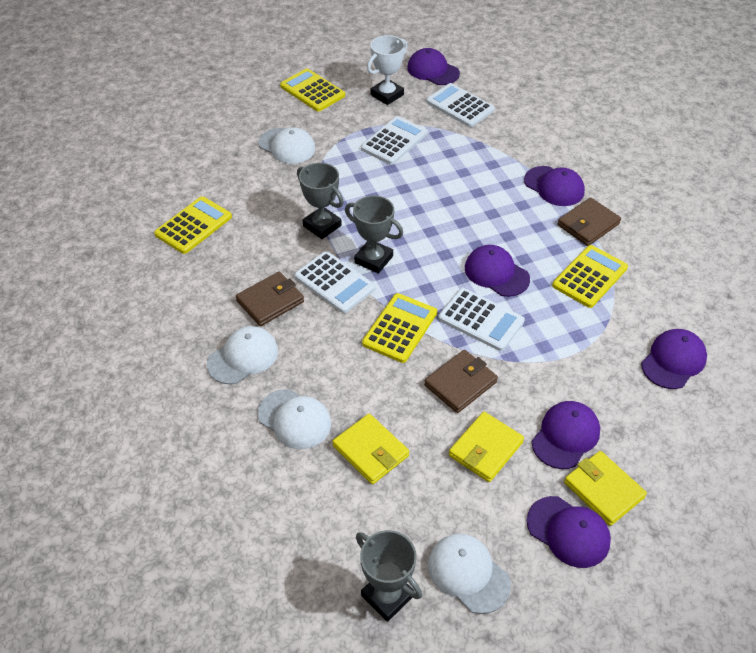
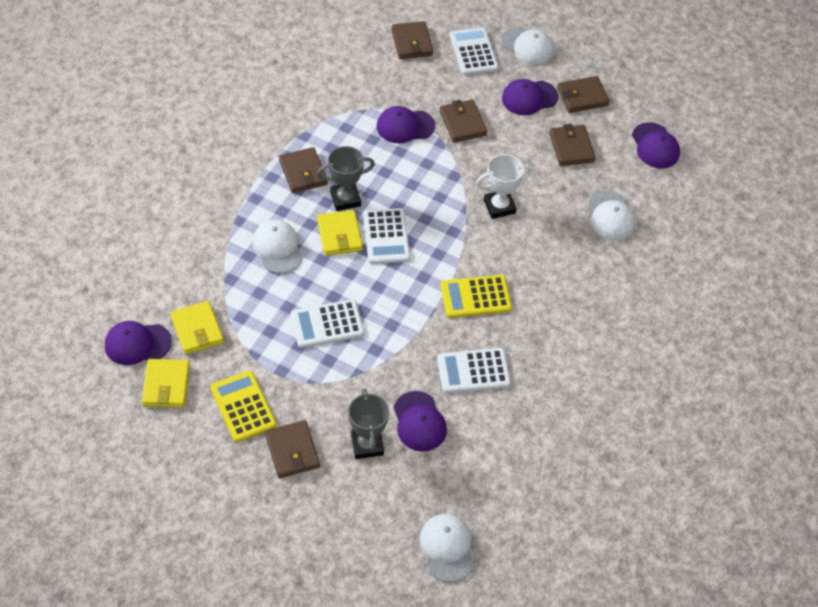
brown wallet: [236,272,304,326] [424,350,498,413] [557,198,621,246] = 3 -> [265,420,320,478] [279,147,328,193] [391,21,433,59] [439,100,487,142] [549,124,595,166] [557,76,610,113] = 6
grey trophy: [297,163,344,239] [345,195,403,273] [356,530,422,622] = 3 -> [317,146,375,211] [348,388,389,459] = 2
purple cap: [407,48,460,85] [465,245,530,297] [524,166,585,206] [527,496,611,568] [532,401,600,469] [641,329,707,389] = 6 -> [105,321,172,365] [377,106,435,143] [393,391,447,452] [502,79,558,115] [632,122,680,168] = 5
yellow calculator: [154,196,232,254] [280,68,345,112] [362,293,437,363] [552,245,628,308] = 4 -> [211,370,277,442] [441,275,512,318] = 2

